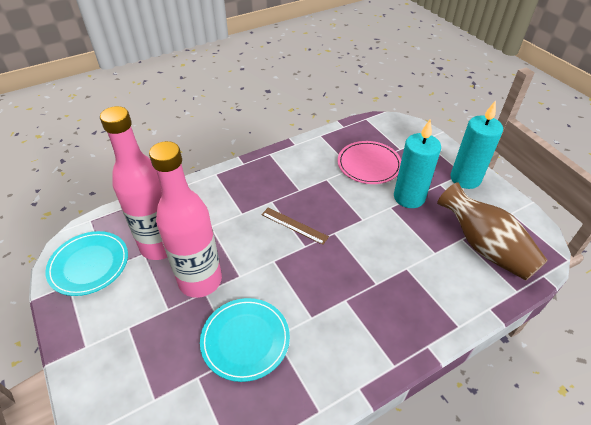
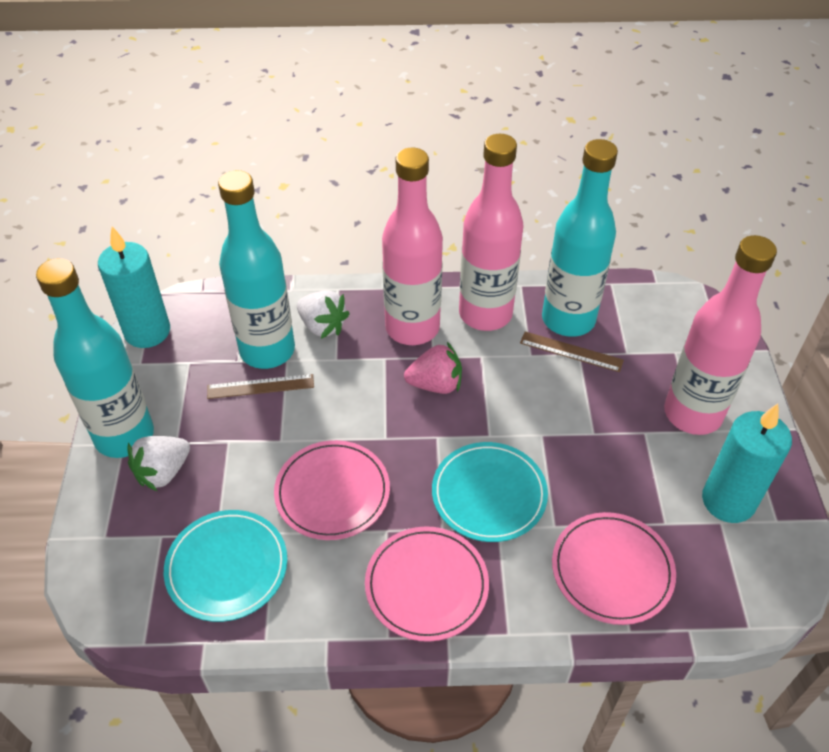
brown ruler: [262,208,329,245] = 1 -> [207,374,314,399] [520,332,624,372] = 2
brown vase: [437,182,548,281] = 1 -> none = 0
pink bottle: [100,106,168,260] [149,141,222,298] = 2 -> [382,148,443,345] [459,134,524,331] [664,235,777,435] = 3
pink plate: [338,141,401,184] = 1 -> [274,440,390,540] [365,526,489,642] [552,512,676,625] = 3
pink strawberry: none = 0 -> [404,342,462,394] = 1
turquoise bottle: none = 0 -> [36,258,154,458] [218,170,295,369] [542,139,618,337] = 3
white strawberry: none = 0 -> [128,436,190,492] [297,290,350,339] = 2

